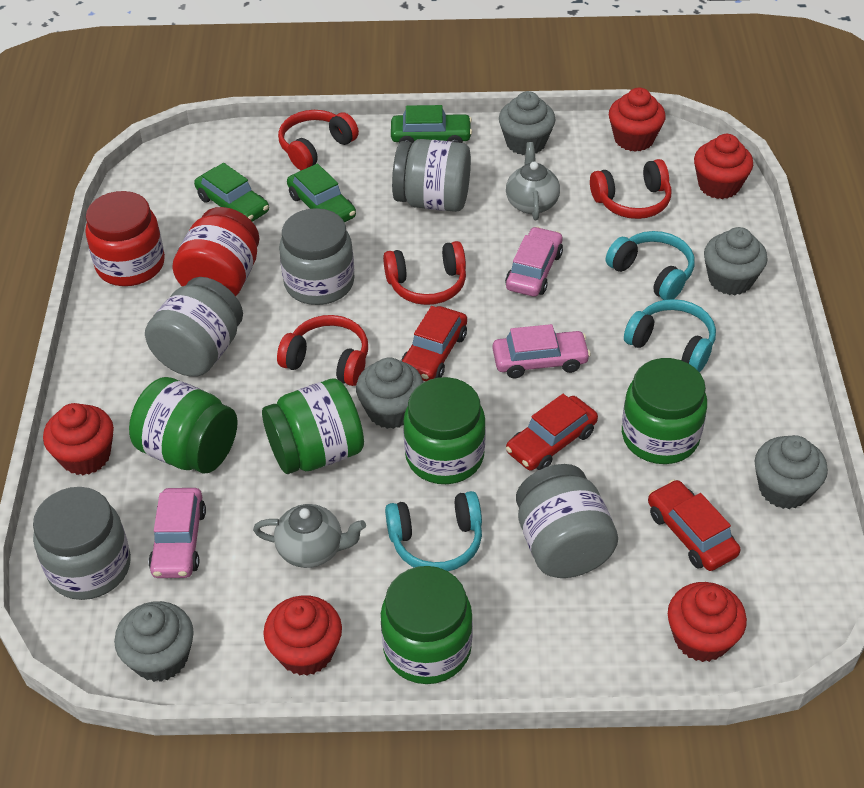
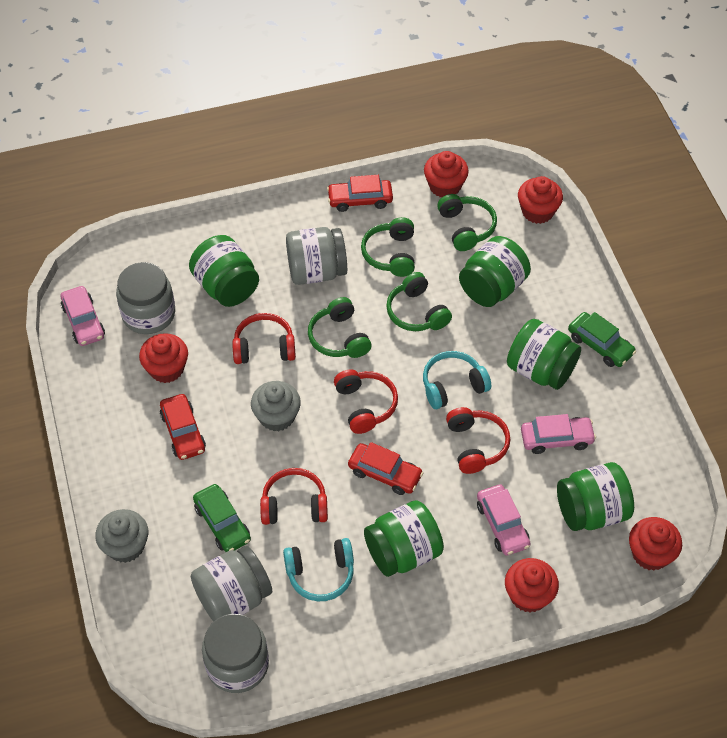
green car: [194,163,269,222] [287,163,356,222] [391,105,472,143] = 3 -> [193,484,251,552] [568,312,636,367] = 2
green headphones: none = 0 -> [308,297,372,358] [361,217,415,277] [386,272,452,331] [437,194,497,251] = 4
grey cupcake: [114,601,194,682] [356,358,423,429] [499,91,556,155] [704,227,768,295] [755,435,828,509] = 5 -> [95,509,148,563] [251,381,301,431] = 2
grey jar: [33,487,131,600] [145,277,243,377] [279,208,355,305] [392,139,471,212] [516,464,618,578] = 5 -> [116,262,175,334] [191,546,273,622] [202,614,269,693] [286,227,347,285] = 4
grey teapot: [253,504,366,568] [506,142,560,220] = 2 -> none = 0
red jar: [85,191,165,286] [172,207,259,296] = 2 -> none = 0
turquoise headphones: [385,491,482,571] [606,231,694,300] [624,299,716,372] = 3 -> [283,538,354,601] [423,351,491,409] = 2

